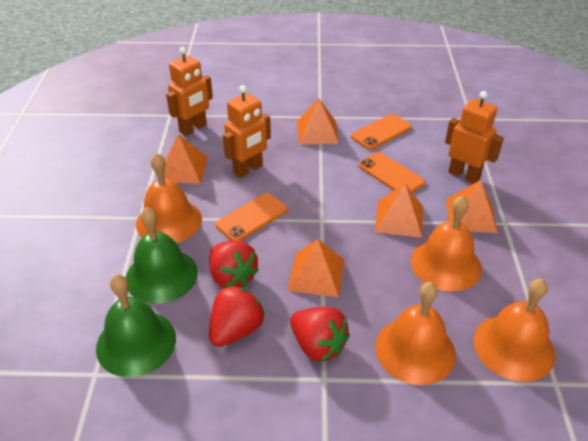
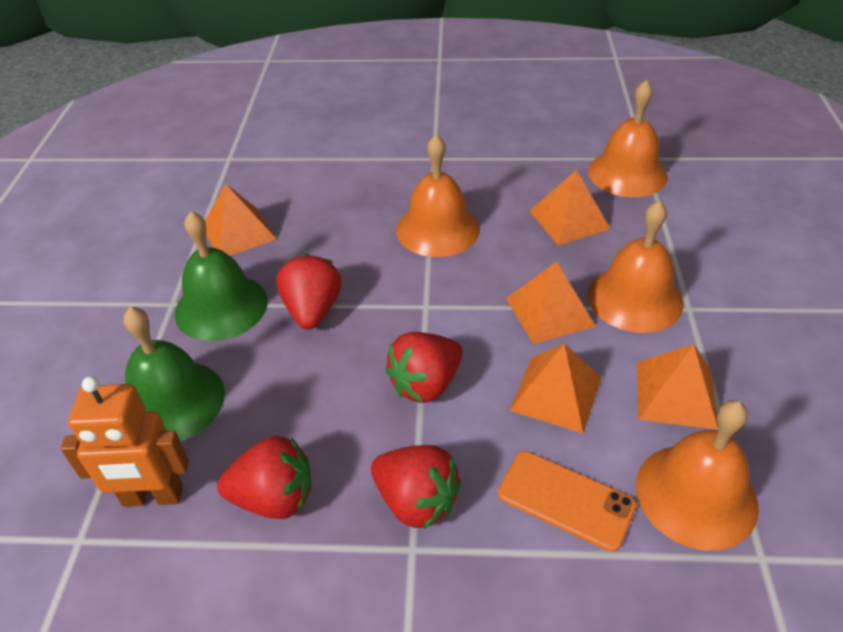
orange phone: [215,193,288,241] [351,114,412,150] [358,152,425,193] = 3 -> [498,451,637,552] = 1
orange robot: [166,47,213,136] [223,85,271,178] [445,91,504,183] = 3 -> [60,376,189,507] = 1
red strawberry: [209,241,259,288] [209,285,265,347] [290,307,350,362] = 3 -> [217,436,311,519] [276,254,341,329] [371,445,461,529] [385,332,463,403] = 4

